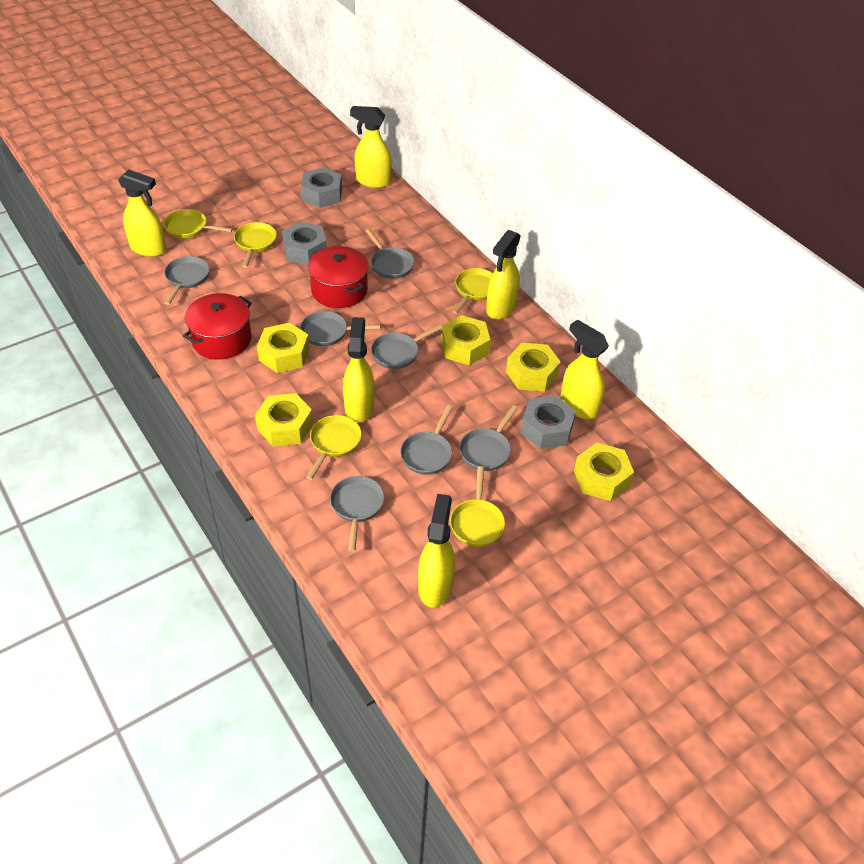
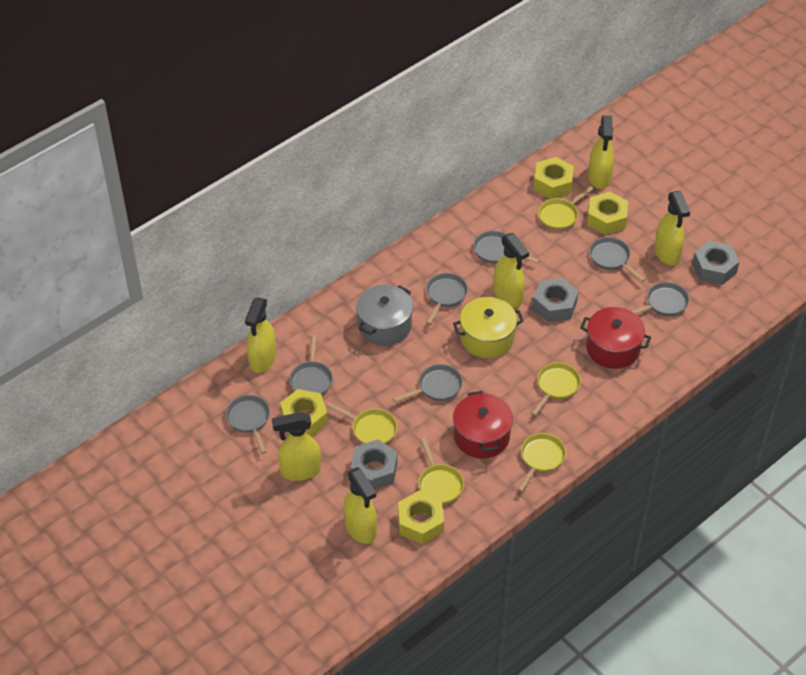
grey pot: none = 0 -> [356,285,413,346] = 1
yellow nut: [255,393,313,446] [257,323,310,373] [441,315,490,365] [506,343,561,392] [574,442,634,501] = 5 -> [280,389,328,437] [398,491,444,544] [534,157,574,199] [587,191,628,235] = 4
yellow pot: none = 0 -> [453,297,524,358] = 1

